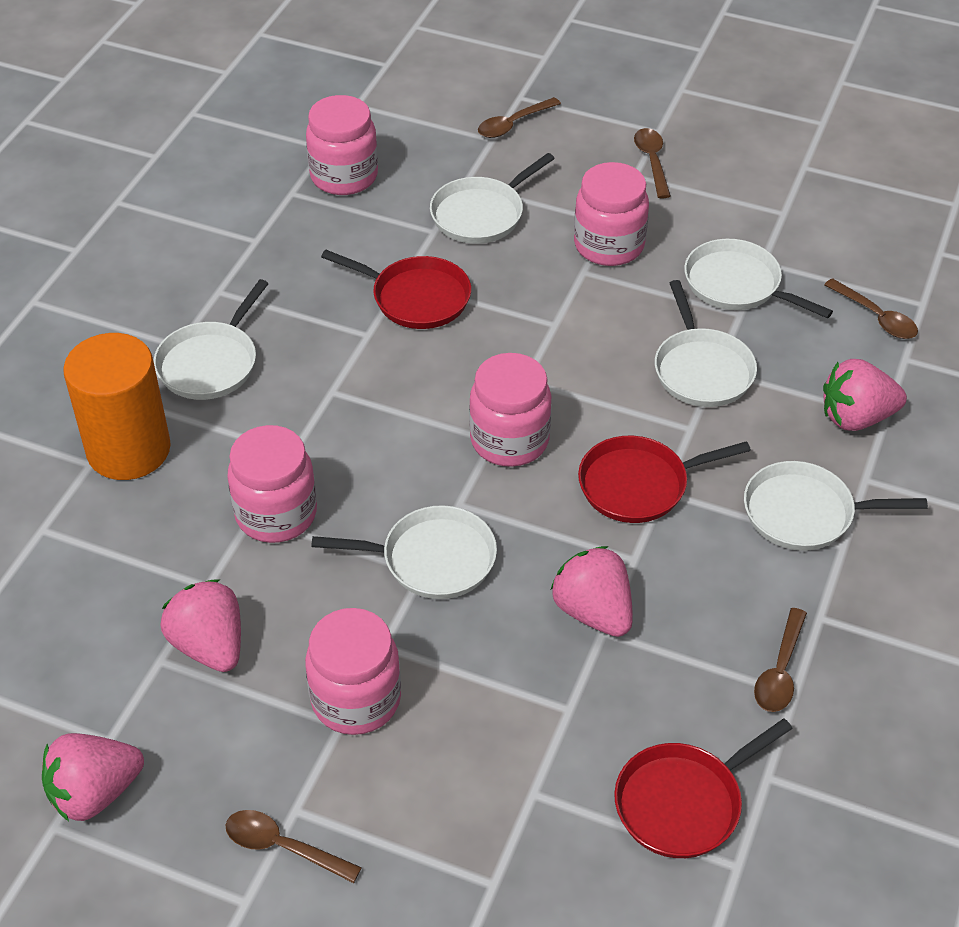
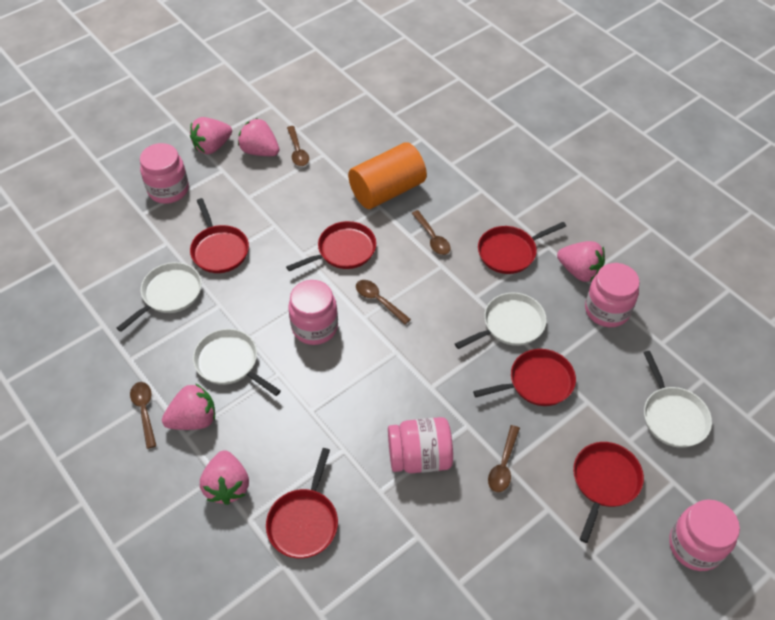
pink strawberry: [42,733,144,821] [160,579,241,672] [551,546,633,637] [823,359,907,431] = 4 -> [162,383,215,430] [190,117,232,154] [200,450,249,505] [238,118,279,156] [557,241,605,282] = 5
red pan: [321,250,471,329] [578,436,751,523] [614,719,793,858] = 3 -> [190,198,249,273] [266,448,338,558] [286,221,376,271] [473,349,576,406] [478,222,566,274] [573,442,644,543] = 6
white pan: [154,279,269,400] [311,505,497,599] [430,153,555,244] [655,280,757,407] [684,239,833,318] [744,461,928,551] = 6 -> [117,262,202,332] [193,329,281,396] [455,292,547,349] [643,351,712,448] = 4

